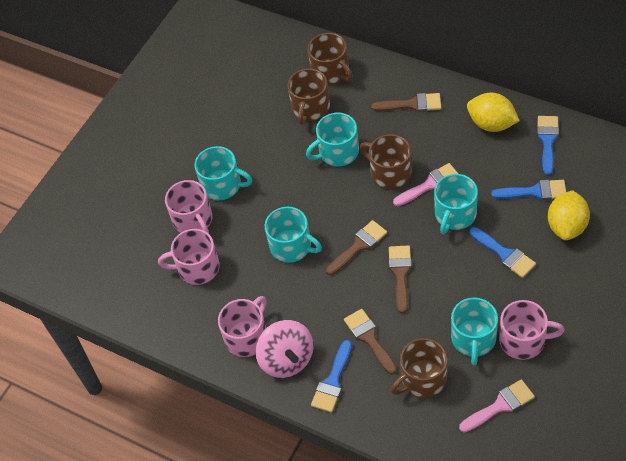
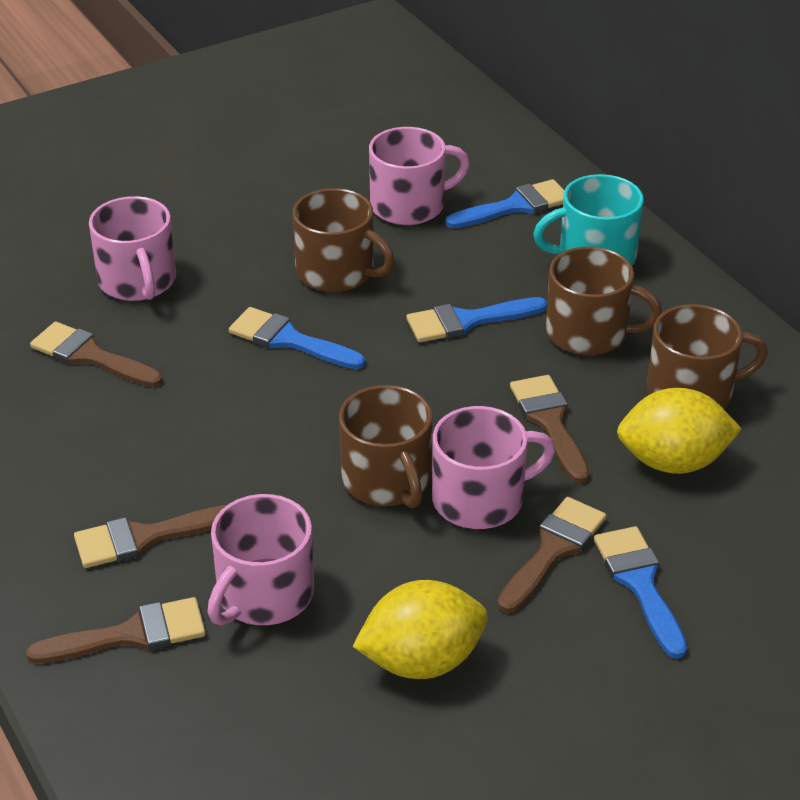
brown brush: [326,220,387,275] [344,309,397,374] [372,93,441,112] [389,245,412,313] = 4 -> [26,597,206,663] [30,321,163,387] [74,505,227,568] [497,497,606,613] [510,375,589,484] = 5
pink brush: [393,163,458,206] [459,379,535,433] = 2 -> none = 0
pink spinning top: [256,320,314,378] = 1 -> none = 0
turquoise mug: [195,146,252,200] [265,207,322,263] [306,113,359,166] [434,174,478,234] [451,297,498,366] = 5 -> [533,174,644,266] = 1

